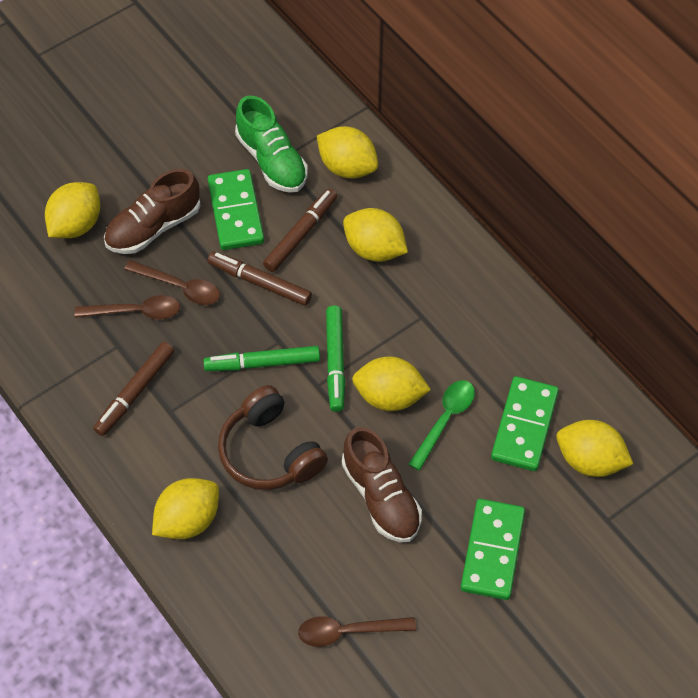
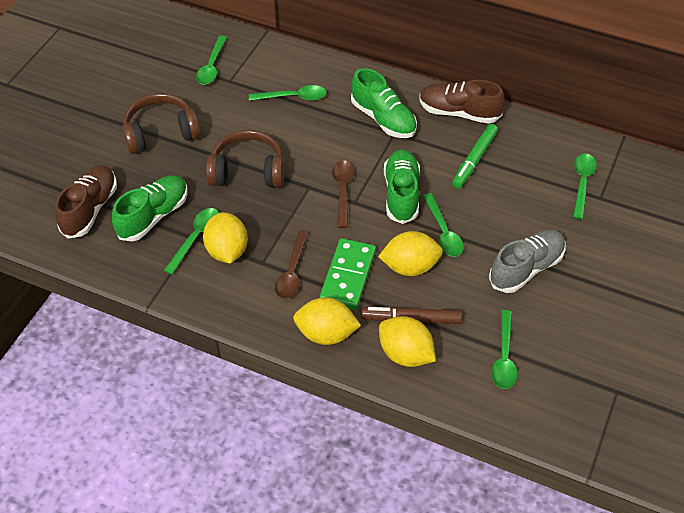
brown headphones: [218,385,328,490] = 1 -> [123,93,200,154] [206,130,284,187] = 2
brown marker: [93,342,174,436] [208,252,312,306] [263,188,337,272] = 3 -> [361,307,462,324] = 1
brown spoon: [75,295,180,320] [124,260,220,305] [298,616,416,647] = 3 -> [275,230,309,299] [332,160,354,228] = 2
green domino: [208,169,264,250] [461,499,525,600] [491,376,559,471] = 3 -> [319,238,376,310] = 1
green marker: [203,346,320,371] [326,306,345,412] = 2 -> [452,124,498,188] = 1
green shoe: [235,96,308,193] = 1 -> [112,175,188,241] [351,68,417,138] [384,150,420,224] = 3
green spoon: [408,380,475,471] = 1 -> [164,208,219,275] [196,36,227,85] [249,85,327,101] [423,193,464,257] [491,310,518,389] [573,154,597,219] = 6
grey shoe: none = 0 -> [489,230,566,293] = 1
yellow lemon: [45,182,100,238] [152,478,219,539] [317,126,378,179] [343,208,408,262] [352,356,431,411] [556,420,633,477] = 6 -> [203,212,248,264] [293,298,361,345] [378,231,443,276] [379,316,436,367] = 4

